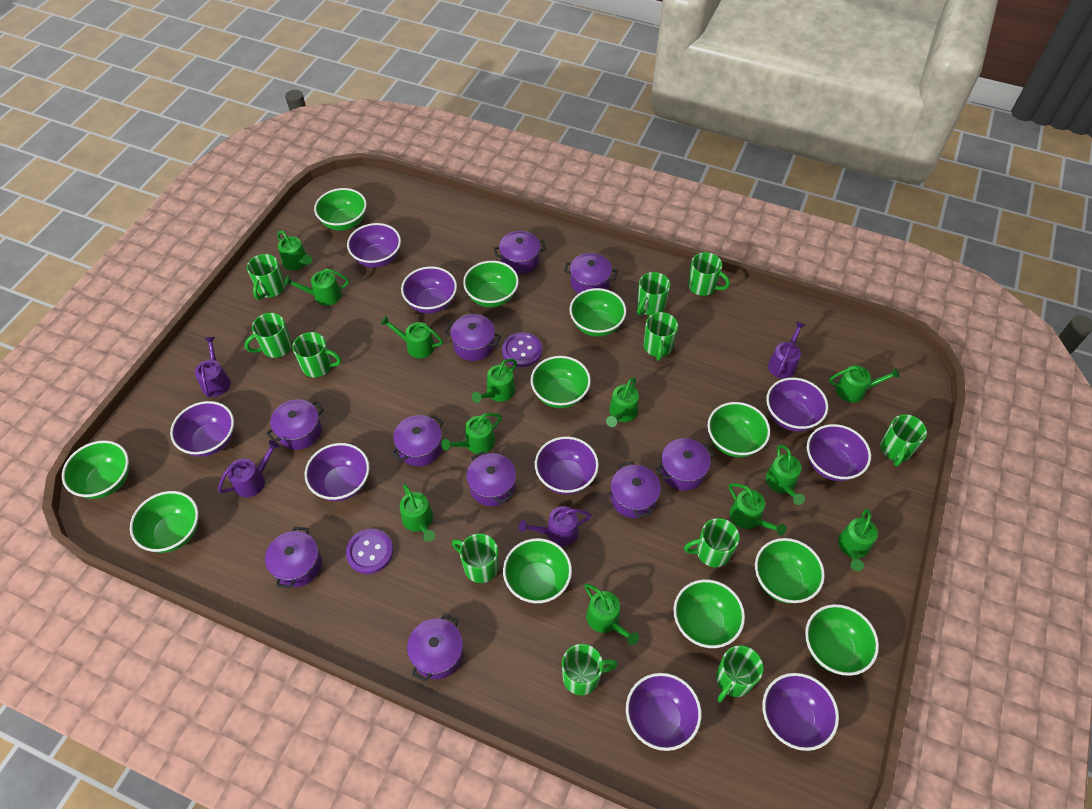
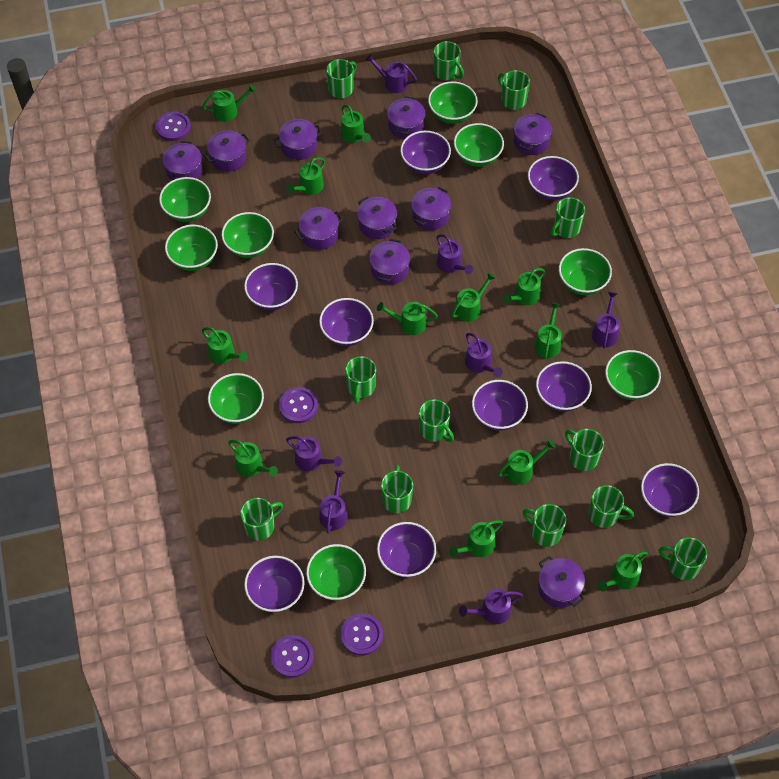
green bowl: [62,440,129,499] [130,491,198,553] [314,188,367,231] [463,261,519,307] [503,538,572,604] [531,356,591,408] [569,288,626,337] [673,579,745,648] [707,402,770,457] [755,538,825,603] [805,604,879,676] = 11 -> [159,177,211,222] [165,225,218,271] [208,373,264,424] [221,212,274,258] [306,544,366,600] [428,81,478,124] [454,123,504,167] [559,248,612,295] [605,350,661,400] = 9
green mug: [245,313,292,358] [247,254,285,300] [292,332,341,378] [452,534,499,583] [562,644,618,695] [637,272,670,316] [644,312,678,361] [684,518,740,568] [688,252,730,296] [716,645,763,703] [880,414,927,466] = 11 -> [240,498,283,540] [326,59,357,98] [345,356,376,403] [381,465,413,513] [419,399,454,442] [434,41,464,80] [498,70,530,110] [523,504,566,547] [551,197,585,238] [565,429,604,471] [589,485,634,528] [658,537,707,580] = 12
purple button: [346,529,393,574] [502,332,542,367] = 2 -> [156,111,191,141] [271,635,314,678] [279,387,318,423] [341,613,383,656] = 4
purple watering can: [195,337,231,398] [218,440,280,497] [519,506,592,546] [768,321,805,379] = 4 -> [286,436,342,471] [319,470,347,534] [366,54,417,93] [437,234,473,274] [459,589,523,624] [465,333,502,377] [592,292,620,348] = 7

